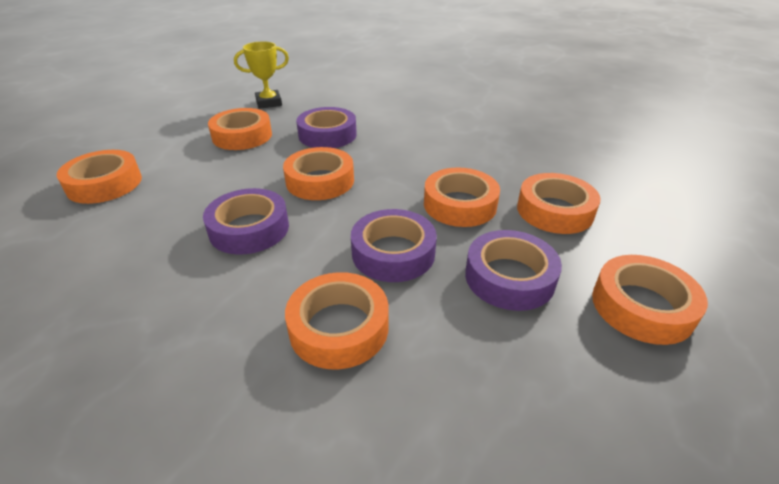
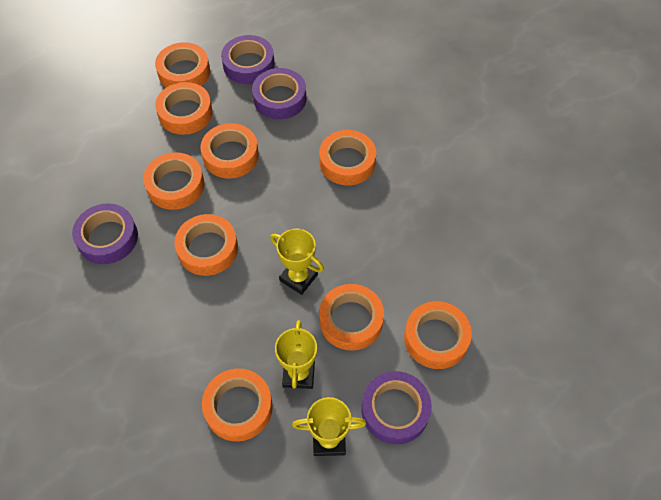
orange tape: [57,150,142,204] [208,108,272,150] [283,147,354,200] [285,272,389,369] [424,167,500,227] [517,173,601,234] [592,255,708,345] = 7 -> [143,152,204,210] [155,42,210,88] [155,82,213,135] [174,214,238,276] [200,123,259,179] [202,369,273,442] [319,130,376,185] [319,284,384,350] [404,301,472,369] = 9
yellow trophy: [234,42,289,109] = 1 -> [270,228,324,295] [275,320,317,389] [292,397,366,456] = 3

